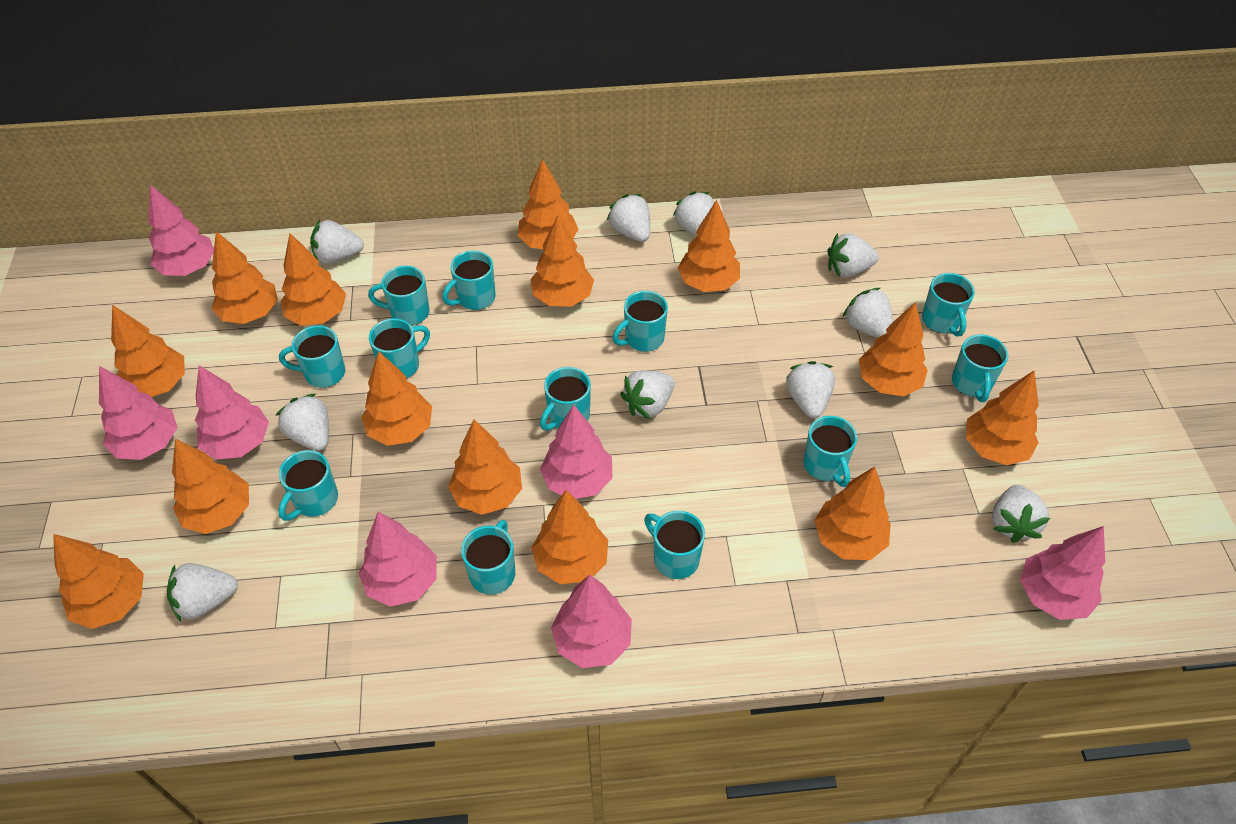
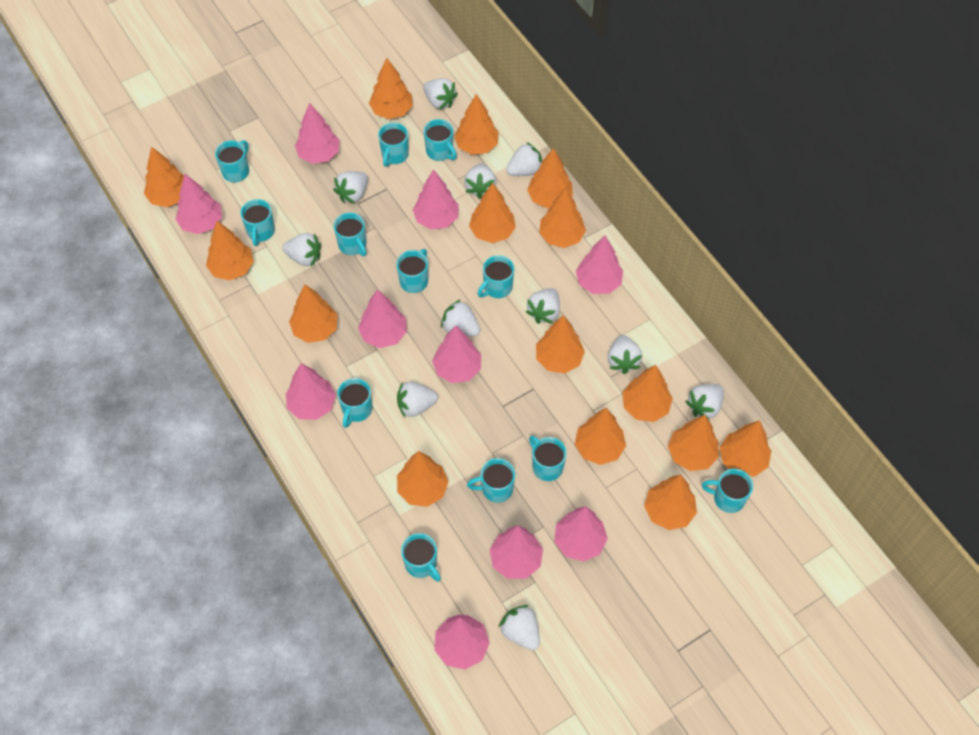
orange tree: [53,534,144,629] [111,305,185,397] [172,439,249,534] [212,231,278,324] [281,233,346,326] [361,351,432,446] [448,420,522,515] [518,159,578,249] [531,215,594,307] [531,490,608,584] [678,200,740,292] [814,466,891,560] [859,302,928,396] [966,371,1039,465] = 14 -> [144,147,184,207] [206,221,254,280] [289,284,338,343] [369,58,413,119] [397,451,449,507] [454,94,499,155] [469,183,516,243] [527,148,573,208] [536,315,585,373] [539,188,586,248] [575,408,626,465] [622,365,673,422] [644,475,697,530] [668,415,719,471] [720,420,771,477] = 15
pink tree: [99,366,177,460] [148,185,214,276] [195,365,269,460] [359,512,437,607] [540,405,612,499] [551,574,632,668] [1020,526,1105,620] = 7 -> [176,174,222,234] [286,363,336,420] [295,103,340,164] [358,289,407,348] [413,169,459,229] [432,325,481,383] [434,614,490,669] [490,526,543,579] [554,507,608,562] [576,236,623,294] = 10
white strawberry: [167,563,238,622] [276,394,329,451] [310,220,364,264] [607,194,650,242] [620,370,674,419] [673,191,715,236] [786,361,835,418] [827,233,879,277] [843,288,894,338] [992,485,1050,543] = 10 -> [282,233,321,267] [333,171,368,204] [397,382,438,417] [423,78,458,110] [441,299,480,336] [464,163,496,199] [498,605,540,650] [506,142,542,176] [526,288,560,324] [607,335,642,374] [685,384,724,420] = 11

